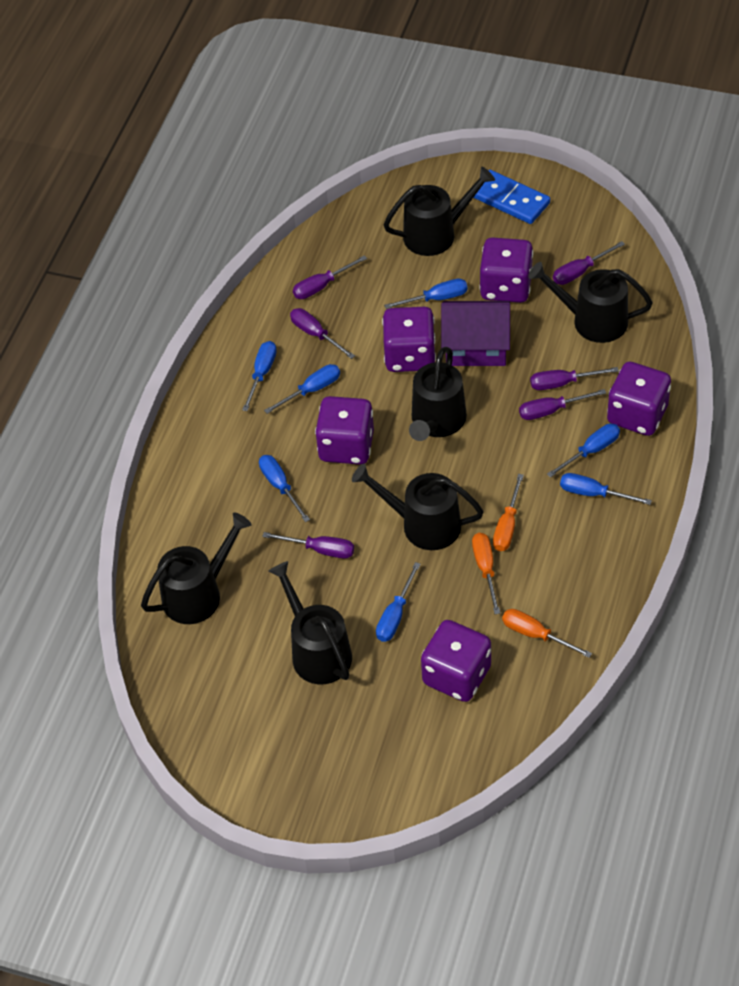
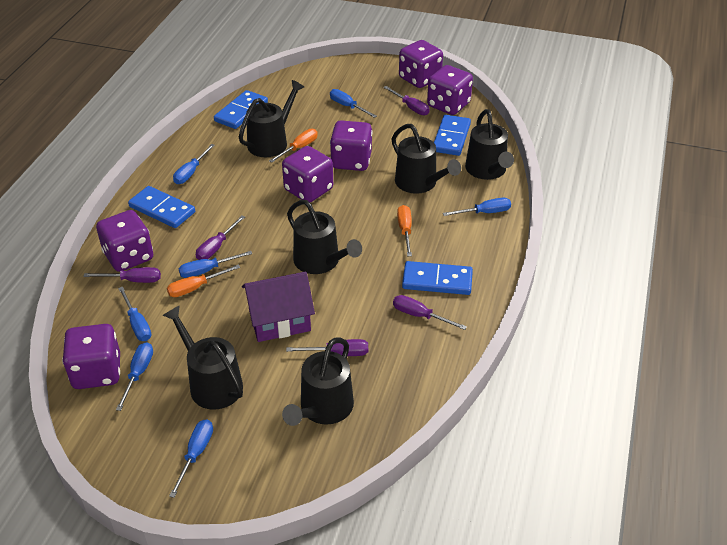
blue domino: [473,170,550,224] = 1 -> [128,186,195,228] [214,90,268,129] [402,261,473,295] [434,115,471,156] = 4
purple dice: [315,396,374,465] [382,307,436,372] [421,620,491,702] [479,237,533,303] [607,362,671,436] = 5 -> [62,324,120,389] [96,210,153,272] [282,146,333,203] [330,120,372,171] [399,40,443,88] [427,65,473,115] = 6
purple screwdriver: [262,532,354,559] [290,308,355,359] [293,255,367,299] [519,389,606,420] [530,367,619,390] [553,241,625,285] = 6 -> [83,267,161,283] [196,215,245,260] [286,339,368,356] [383,86,430,115] [393,295,467,330] = 5

